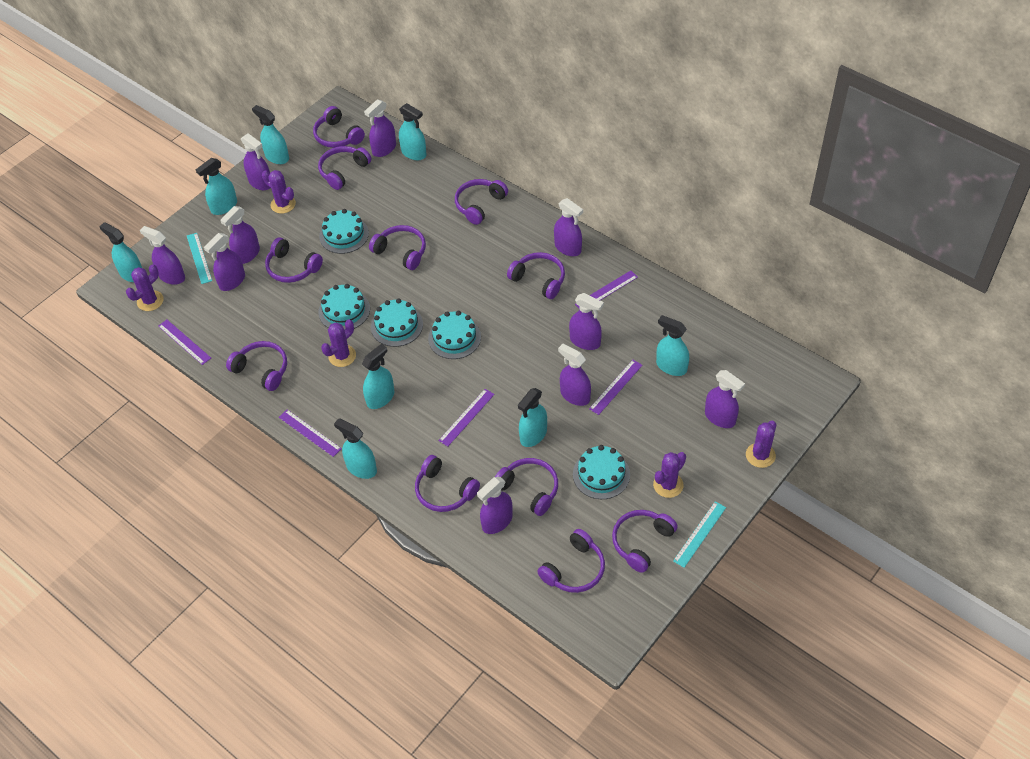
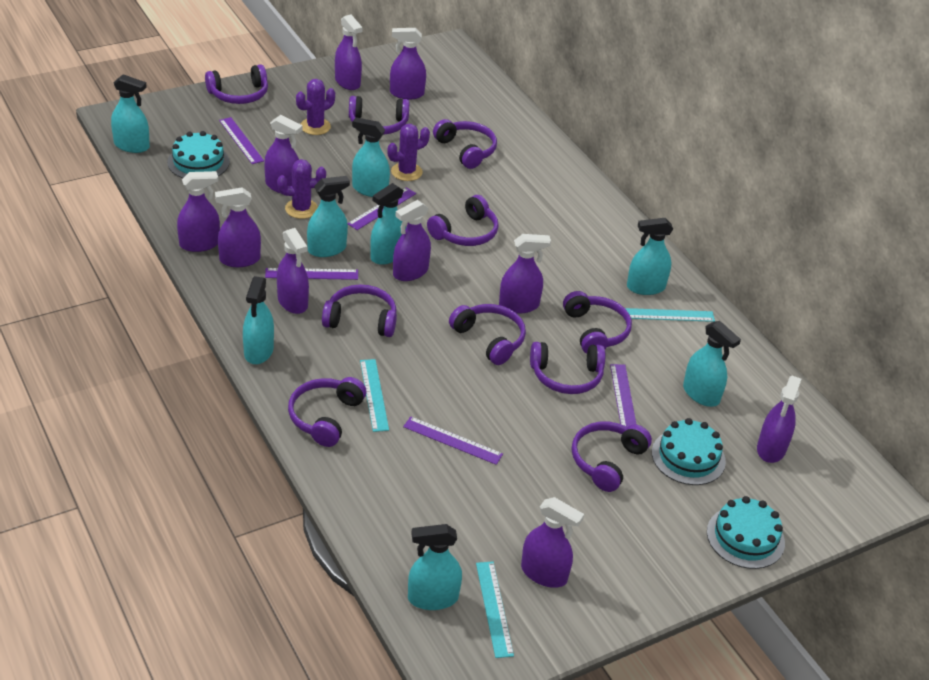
purple cactus: [126,264,164,311] [262,170,296,214] [321,319,356,367] [653,452,686,498] [746,421,777,468] = 5 -> [277,159,326,219] [296,79,335,135] [387,124,430,181] = 3
purple headphones: [226,341,287,391] [265,237,323,283] [313,106,365,148] [318,146,371,190] [369,225,426,270] [415,455,480,512] [455,179,508,225] [495,458,558,516] [507,252,565,299] [537,529,605,593] [612,510,678,573] = 11 -> [205,64,268,104] [288,377,366,447] [322,285,397,337] [349,96,409,135] [427,195,499,246] [433,119,497,169] [449,304,526,365] [530,342,605,394] [563,291,632,354] [572,422,652,492] = 10
turquoise cake: [318,284,370,330] [319,209,369,254] [371,298,423,347] [428,311,481,359] [573,445,630,499] = 5 -> [167,131,230,178] [652,418,726,485] [707,496,785,569] = 3
turquoise ruler: [187,233,212,284] [673,501,726,568] = 2 -> [360,359,389,432] [476,561,514,658] [625,308,715,322] = 3

